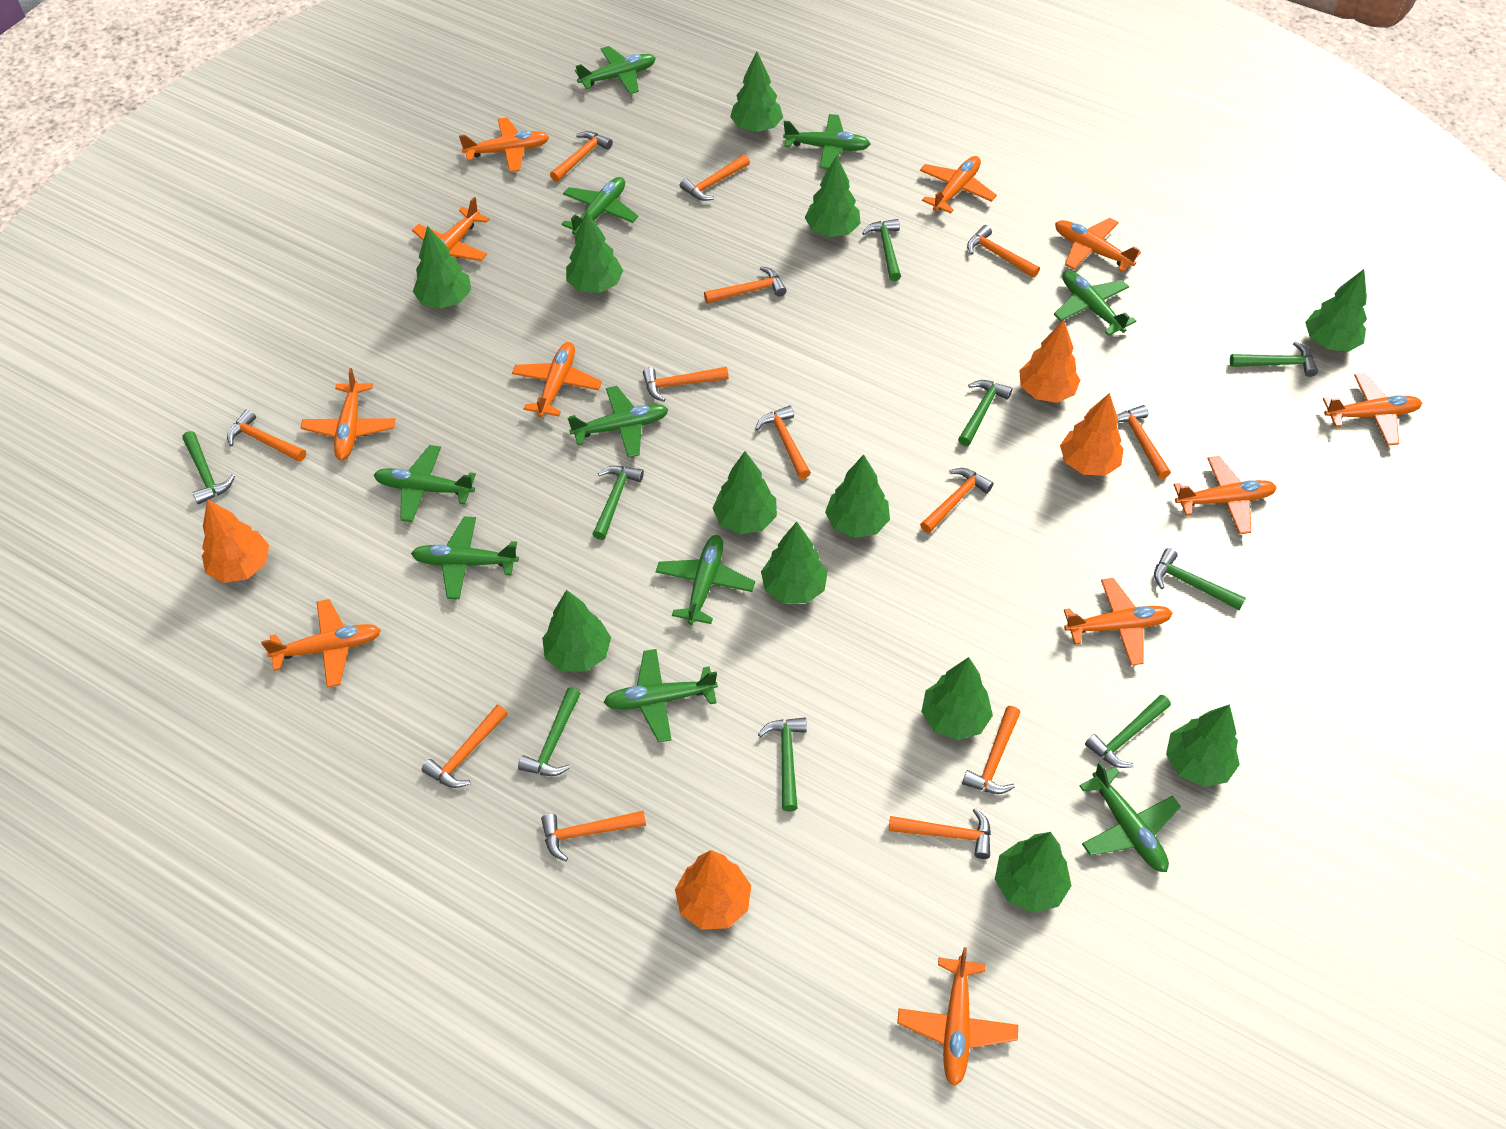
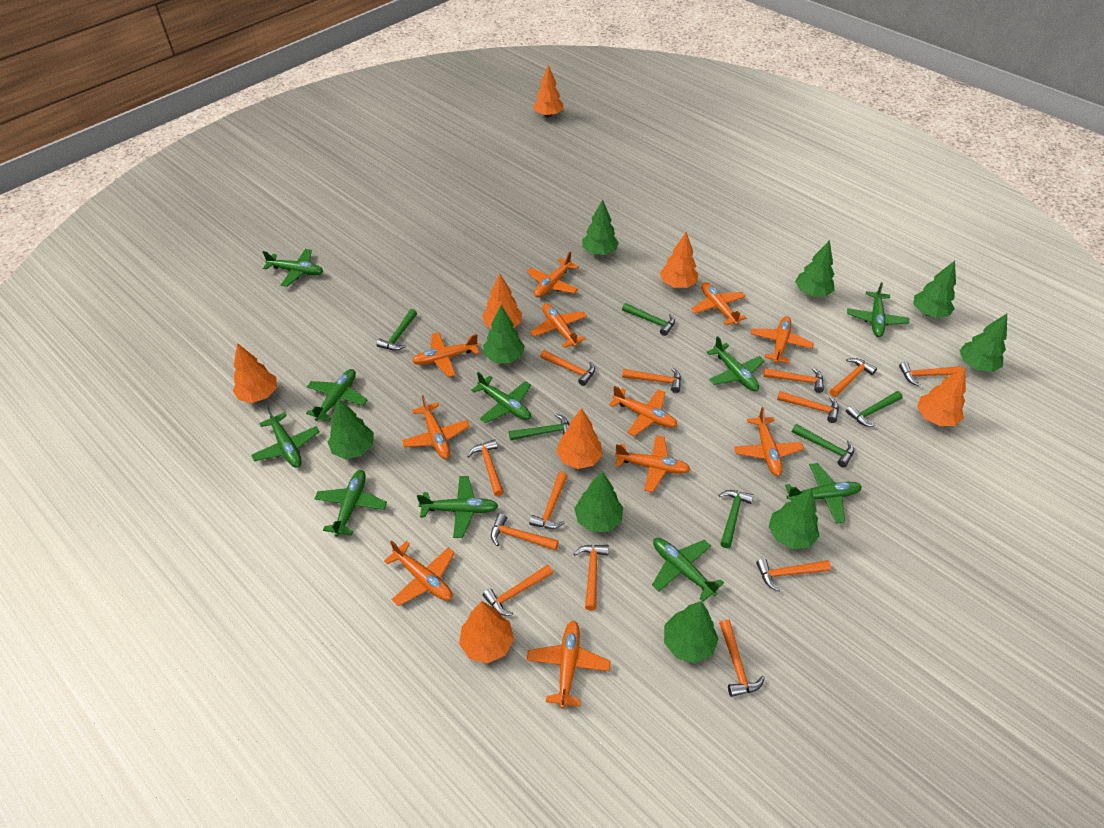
green hammer: [182,431,235,504] [518,687,581,776] [593,466,644,540] [758,718,807,812] [862,219,901,281] [958,380,1012,446] [1085,695,1171,768] [1154,548,1246,610] [1230,342,1318,377] = 9 -> [376,309,417,351] [509,414,569,441] [622,303,675,336] [719,490,754,548] [792,424,854,467] [846,391,903,427] = 6
green tree: [413,226,471,309] [542,590,611,672] [566,211,623,293] [712,451,777,534] [730,52,783,132] [761,522,828,604] [805,155,861,237] [825,454,890,538] [921,657,993,740] [995,832,1071,913] [1166,704,1240,787] [1305,269,1367,352] = 12 -> [328,398,374,459] [483,306,525,363] [574,471,623,532] [582,200,619,255] [664,601,718,663] [768,488,819,549] [795,240,834,296] [913,261,956,318] [959,313,1007,372] = 9
orange tree: [202,499,269,583] [675,850,751,930] [1019,320,1080,403] [1060,393,1123,476] = 4 -> [233,343,277,403] [459,601,514,663] [482,274,522,328] [533,65,563,117] [556,408,603,469] [660,232,698,288] [917,367,966,426] = 7

